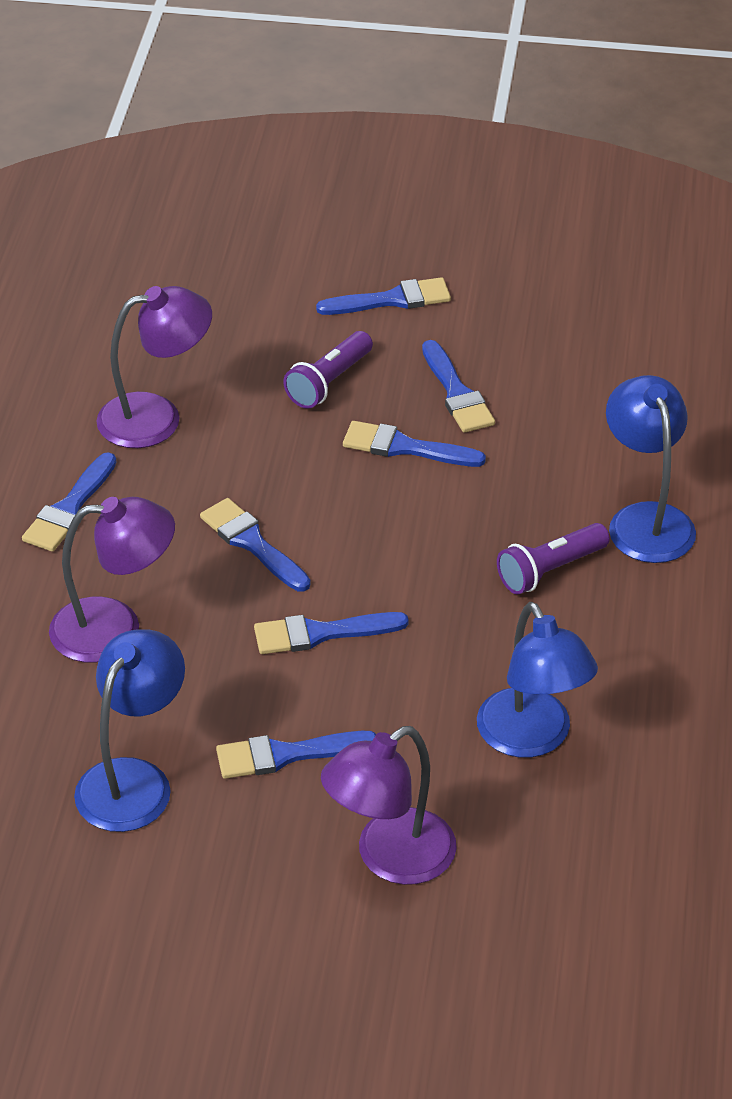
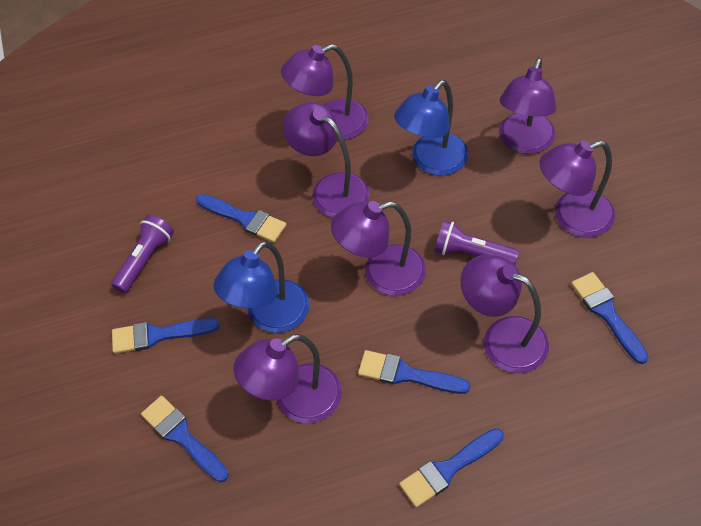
blue brush: [22,452,116,552] [200,498,311,592] [216,731,376,779] [254,612,409,654] [316,277,451,315] [343,421,486,467] [422,340,495,433] = 7 -> [112,318,220,354] [141,396,229,482] [196,194,286,243] [358,350,470,394] [399,428,504,508] [571,272,649,364] = 6
blue lamp: [74,630,185,832] [477,602,598,758] [606,375,696,563] = 3 -> [214,241,309,333] [394,80,468,176] = 2
purple lamp: [49,497,175,663] [96,286,212,448] [321,726,457,885] = 3 -> [234,334,342,423] [281,44,369,140] [283,102,370,217] [331,201,426,296] [461,255,549,373] [499,58,556,154] [539,141,615,237] = 7

